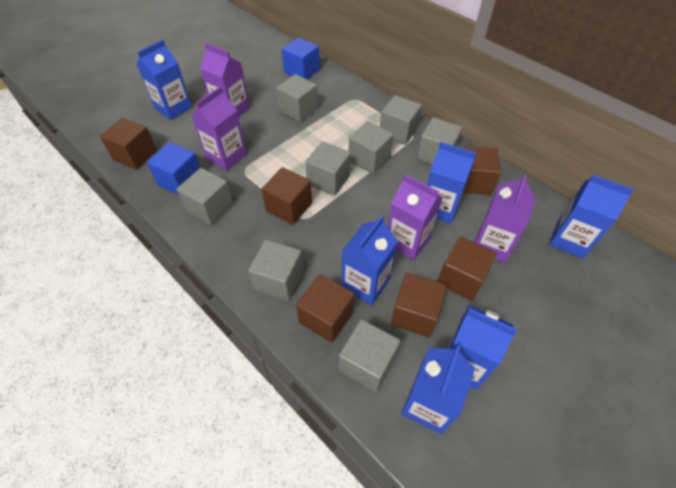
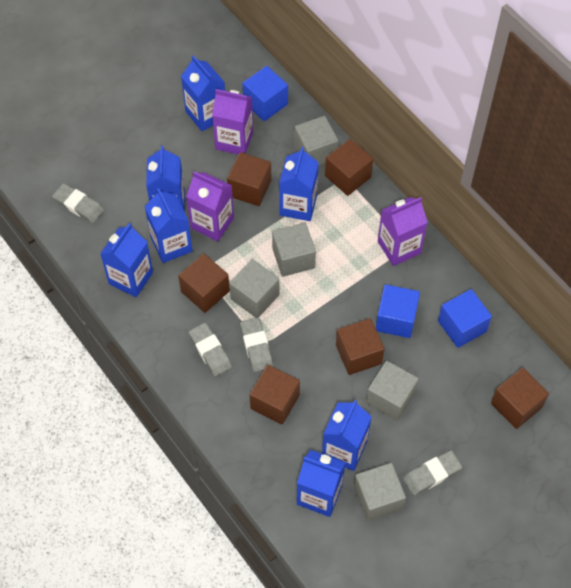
blue carton: [137,39,192,120] [342,215,398,305] [401,345,475,434] [427,142,477,224] [447,305,517,390] [549,175,634,259] = 6 -> [100,223,153,297] [144,188,192,263] [146,145,185,210] [181,55,225,131] [279,147,319,221] [297,450,346,517] [322,400,372,471] = 7
blue cube: [147,142,200,195] [282,37,320,79] = 2 -> [242,66,288,121] [376,284,420,338] [438,289,492,348] = 3
grey cube: [176,168,234,225] [248,240,304,301] [276,74,318,122] [305,141,351,196] [339,319,400,392] [348,121,394,174] [380,95,422,145] [417,117,462,165] = 8 -> [229,259,279,318] [272,223,316,277] [294,116,338,166] [354,463,406,521] [366,361,419,421] = 5
grey eraser: none = 0 -> [52,183,104,223] [189,323,232,376] [240,317,273,372] [403,450,462,496] = 4
purple carton: [192,86,247,171] [200,43,250,117] [388,174,443,260] [474,174,536,263] = 4 -> [186,172,234,241] [212,89,253,154] [378,197,428,266] = 3

